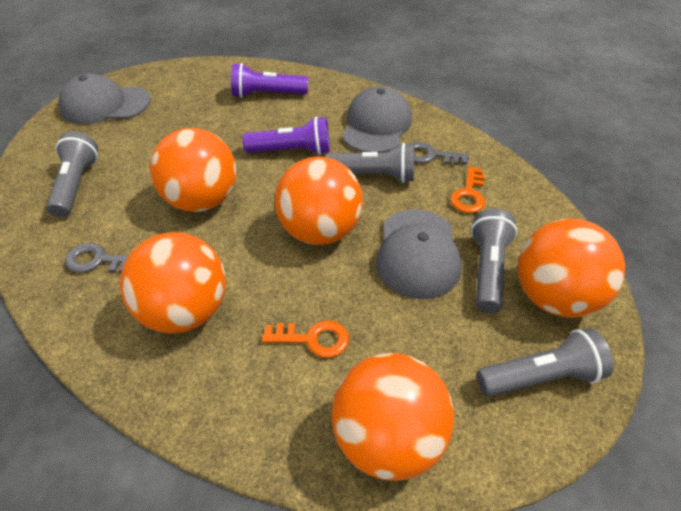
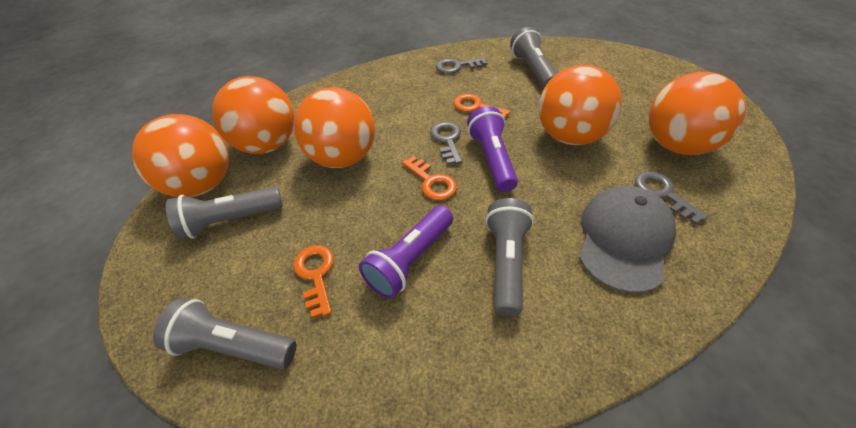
grey cap: [58,73,150,124] [342,86,412,153] [376,209,462,299] = 3 -> [579,186,676,293] = 1
grey key: [65,243,128,273] [412,142,469,165] = 2 -> [430,121,462,165] [436,57,488,74] [635,171,708,224] = 3
orange key: [261,321,349,358] [450,166,485,213] = 2 -> [293,245,334,318] [402,156,457,201] [453,94,510,118] = 3

